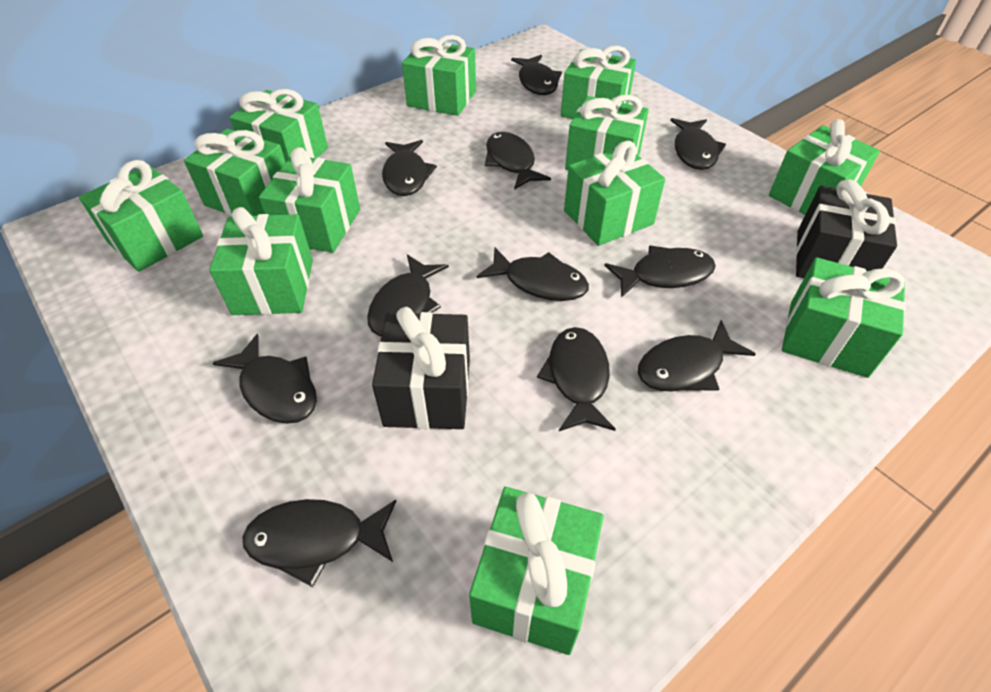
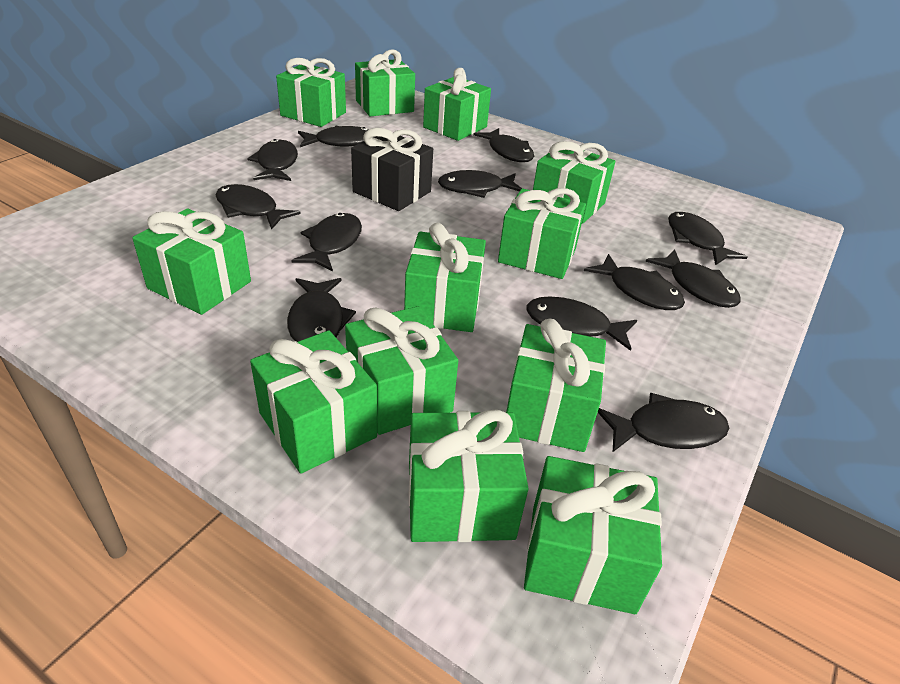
black fish: [213,334,317,424] [242,499,396,587] [367,254,449,336] [382,140,437,196] [477,248,589,301] [485,132,551,190] [511,55,562,95] [537,327,616,431] [604,245,716,298] [638,320,756,392] [670,118,726,170] = 11 -> [215,184,301,230] [247,139,298,181] [287,278,356,342] [291,213,362,271] [298,126,369,147] [438,170,522,198] [473,128,534,162] [526,296,637,351] [584,254,685,310] [598,393,729,452] [646,249,741,308] [668,212,748,266] = 12
black gift: [372,307,470,429] [796,179,897,278] = 2 -> [351,128,433,211] = 1

